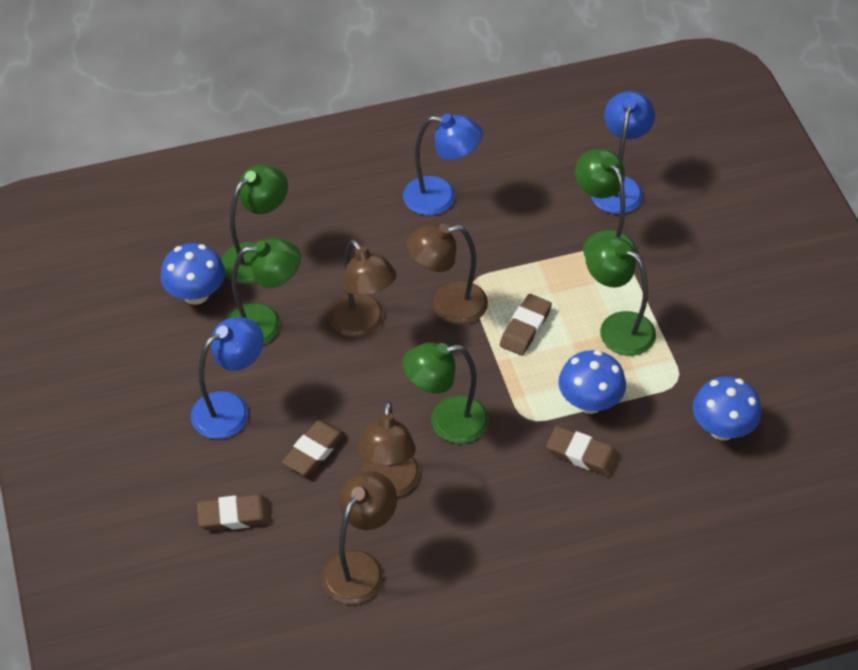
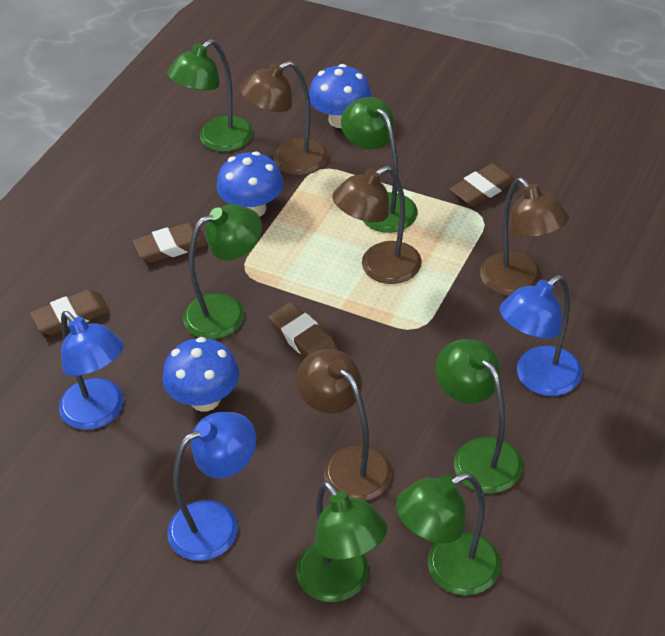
green lamp: [221,165,288,284] [227,238,301,345] [402,342,489,444] [575,149,637,257] [585,237,656,356] = 5 -> [167,39,253,152] [183,204,262,339] [296,481,387,602] [341,97,417,233] [396,473,501,595] [436,339,523,493] = 6

